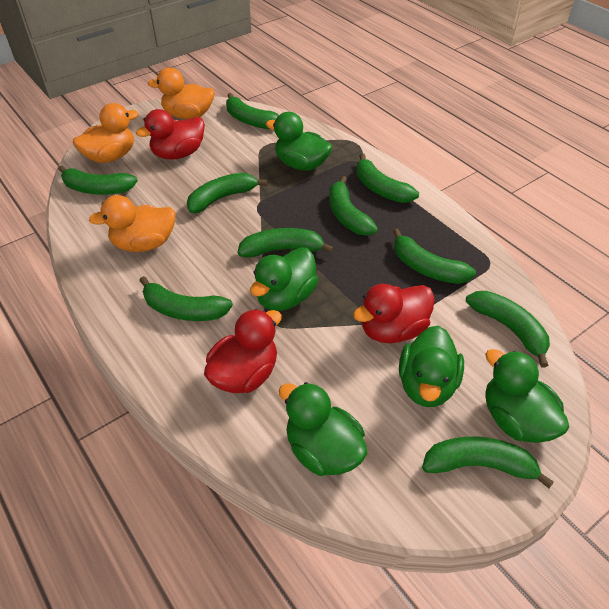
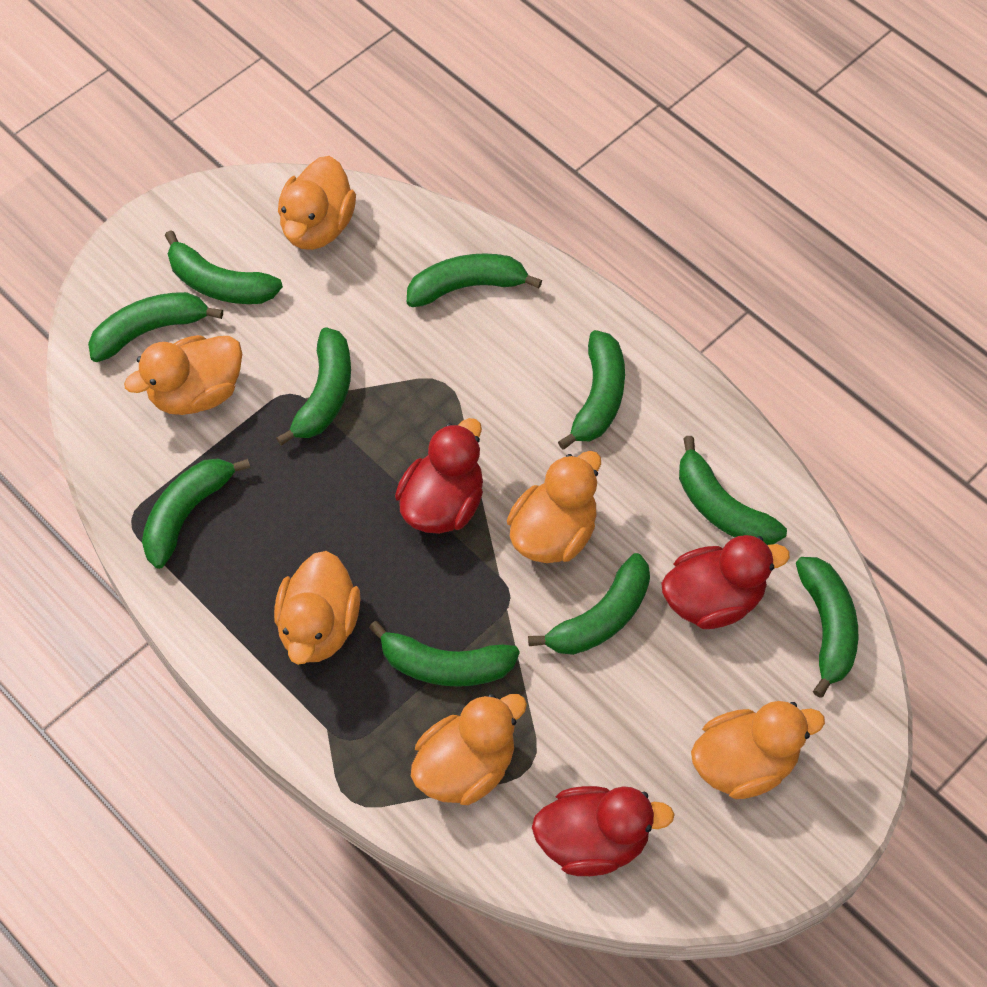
green duck: [250,247,318,311] [266,112,332,171] [279,382,367,476] [399,326,464,407] [485,349,569,443] = 5 -> none = 0
orange duck: [73,103,138,163] [89,195,176,252] [148,68,215,119] = 3 -> [124,335,242,415] [274,551,361,665] [278,156,356,250] [411,694,527,805] [507,451,601,563] [691,701,825,799] = 6

